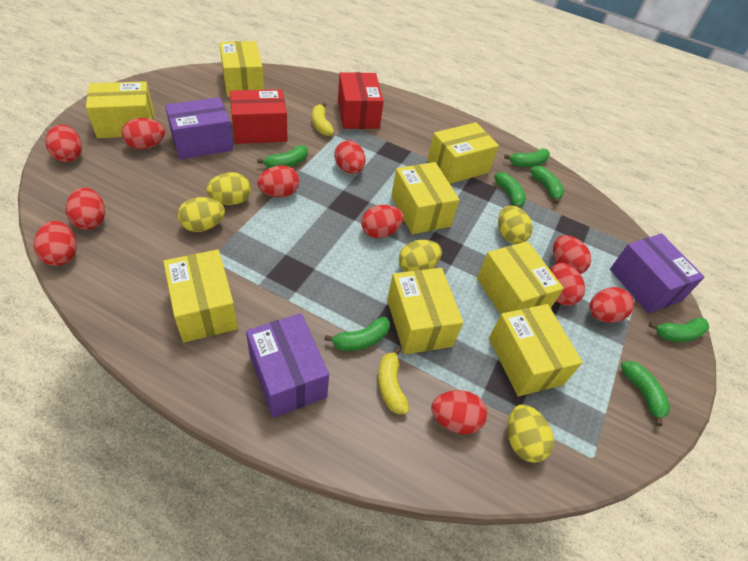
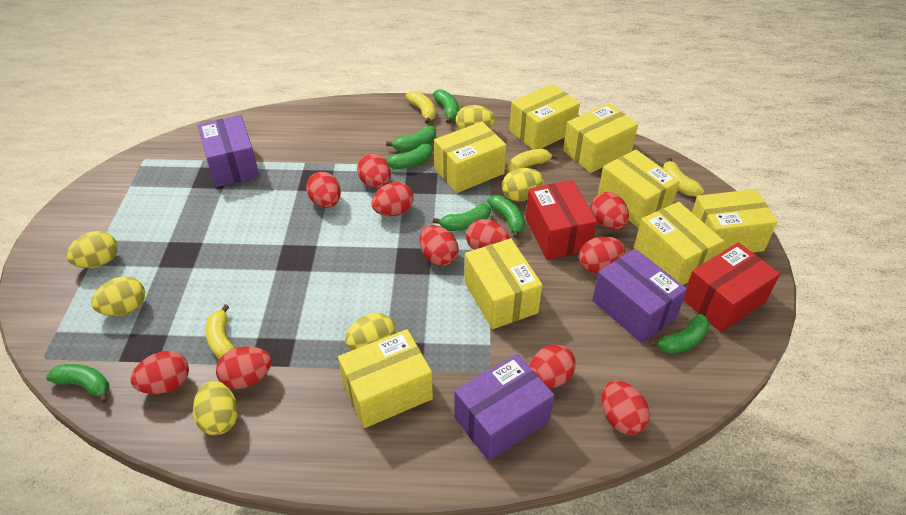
yellow banana: [312,103,334,136] [378,347,409,414] = 2 -> [206,304,235,359] [406,91,436,124] [507,149,558,172] [663,157,704,196] = 4
yellow egg: [178,197,225,232] [206,172,251,205] [399,240,442,272] [498,205,533,244] [507,404,554,463] = 5 -> [66,231,118,268] [91,276,145,316] [193,381,238,435] [345,313,396,351] [456,105,495,130] [502,168,544,201] = 6

